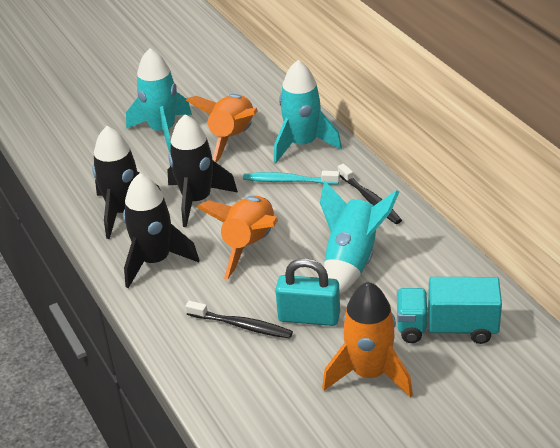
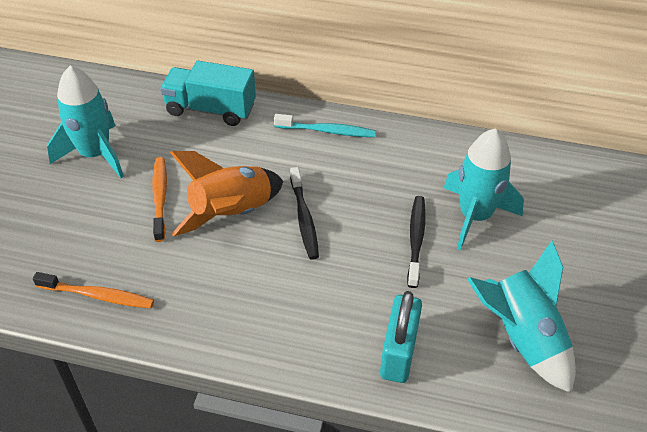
black rocket: [92,126,161,239] [123,173,199,288] [167,114,238,227] = 3 -> none = 0
orange rocket: [186,94,258,163] [196,196,278,280] [322,282,413,398] = 3 -> [170,151,283,237] = 1
orange toothbrush: none = 0 -> [33,272,154,308] [152,157,167,242] = 2

